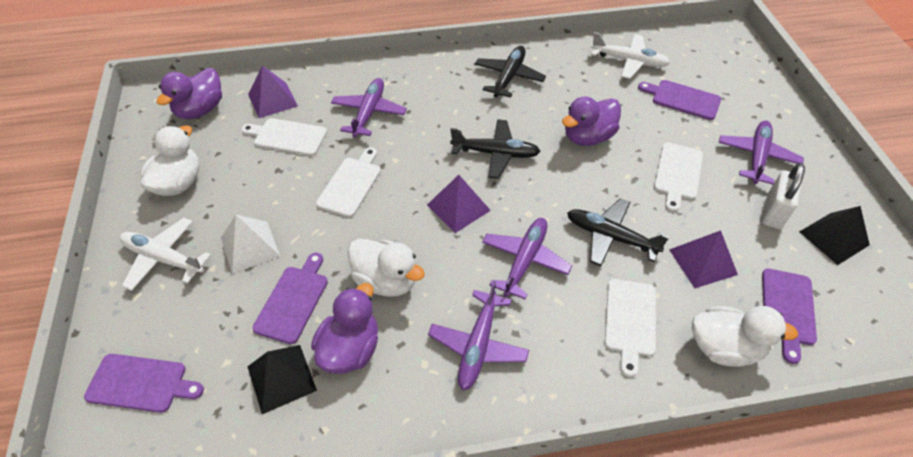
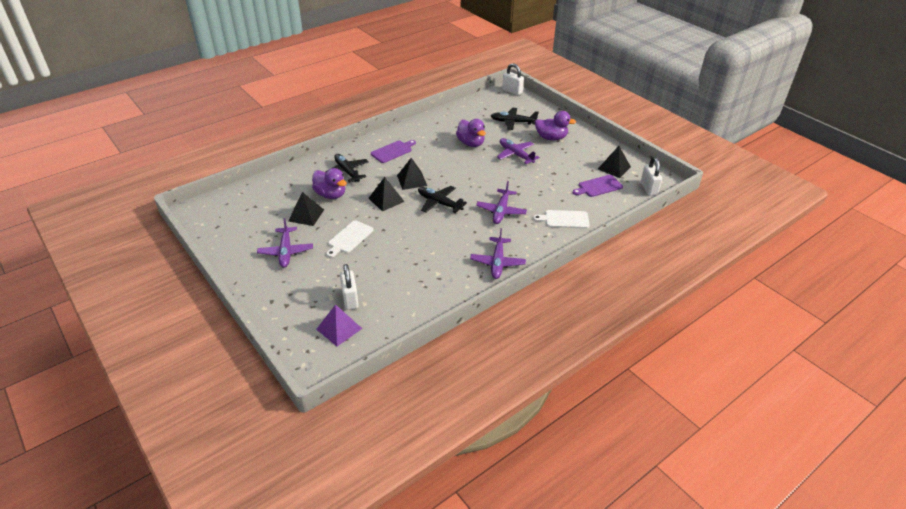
black pyramid: [247,345,317,414] [799,206,870,265] = 2 -> [288,192,324,226] [368,177,405,211] [397,158,427,190] [598,146,631,178] = 4
purple cutting board: [84,354,204,413] [252,252,328,344] [638,80,721,120] [762,268,817,364] = 4 -> [371,140,416,163] [573,175,623,197] = 2
purple pyramid: [248,65,298,118] [427,175,491,233] [669,230,738,288] = 3 -> [316,304,362,346] = 1
white cutting board: [242,118,327,156] [316,147,381,217] [605,279,656,377] [654,143,703,212] = 4 -> [327,220,373,257] [533,210,590,228] = 2
white duck: [140,125,199,196] [348,239,425,297] [692,306,798,367] = 3 -> none = 0
white padlock: [762,163,805,229] = 1 -> [340,264,359,310] [502,63,524,95] [641,157,662,196] = 3
white plane: [119,218,211,291] [591,32,670,79] = 2 -> none = 0
white pyramid: [221,215,280,274] = 1 -> none = 0

